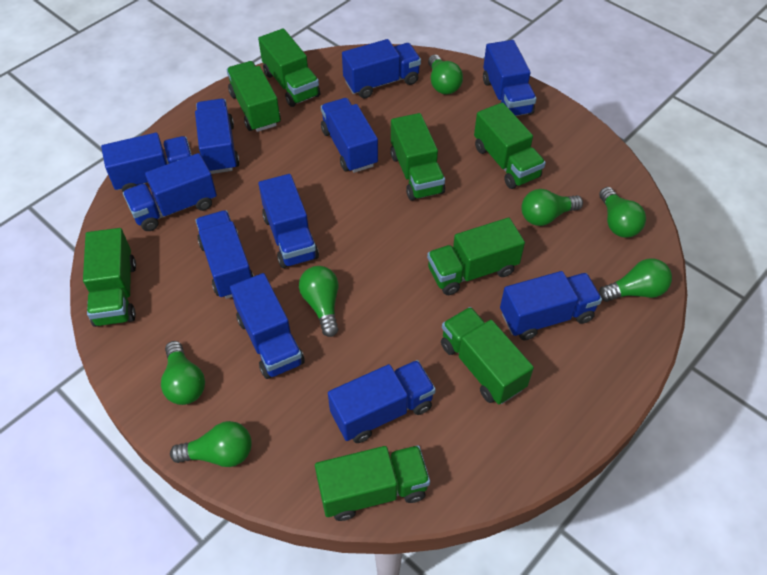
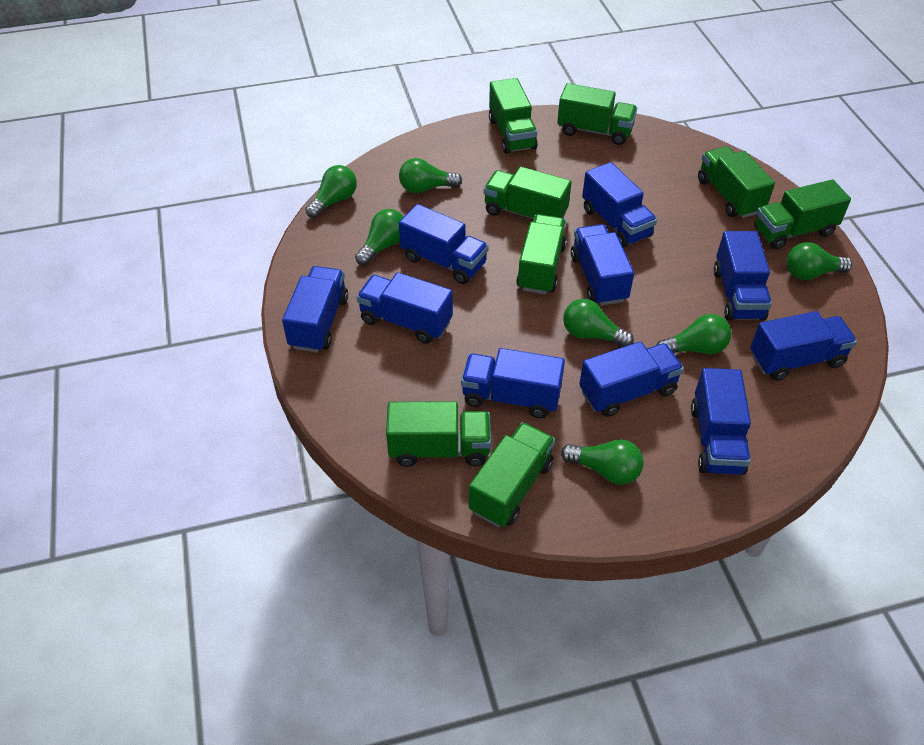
blue truck: [101,133,192,192] [123,153,217,231] [195,99,240,174] [195,210,254,299] [230,273,305,379] [258,174,319,268] [321,98,378,173] [328,360,436,443] [342,39,421,98] [483,40,537,116] [500,271,602,340] = 11 -> [282,266,348,352] [357,272,453,344] [399,204,489,284] [461,348,565,418] [571,224,634,306] [579,342,684,417] [582,162,657,248] [691,368,751,475] [714,231,772,321] [750,311,857,381] = 10

